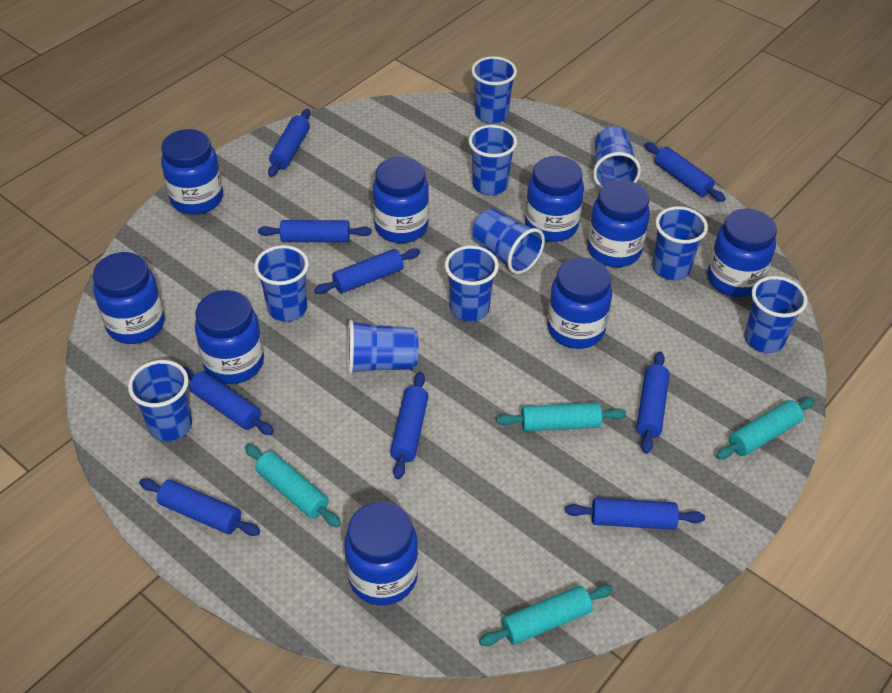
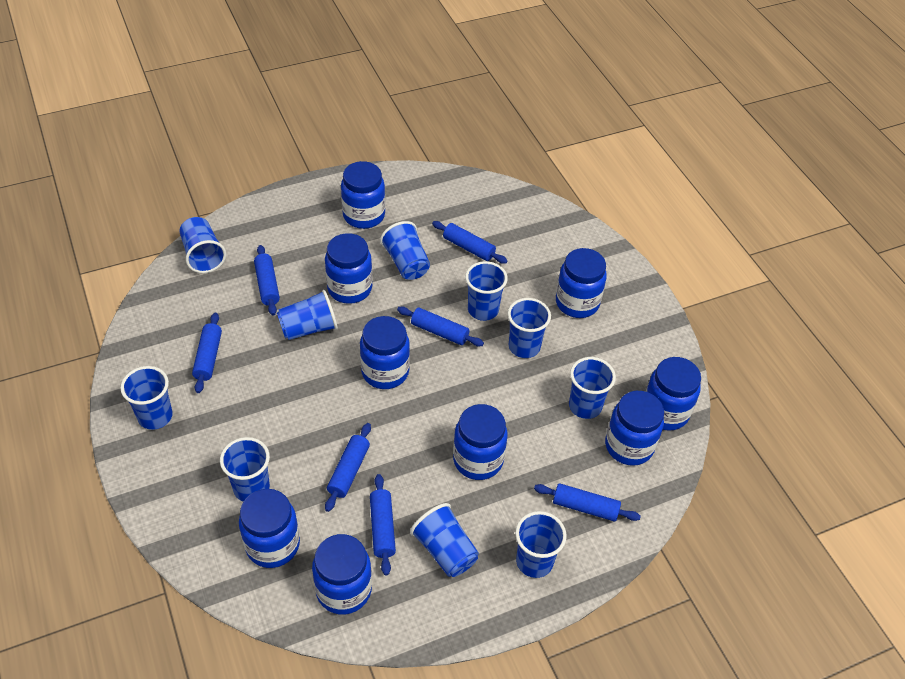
blue rolling pin: [139,478,260,536] [183,367,274,435] [258,220,372,242] [268,109,310,177] [314,248,420,294] [390,372,429,479] [565,498,705,530] [636,351,670,454] [645,142,726,202] = 9 -> [192,313,222,393] [254,245,280,316] [325,423,371,512] [370,474,396,576] [397,307,484,347] [432,221,507,264] [534,483,641,522] = 7
turquoise rolling pin: [245,444,341,527] [479,585,613,646] [497,403,626,431] [716,397,815,459] = 4 -> none = 0

